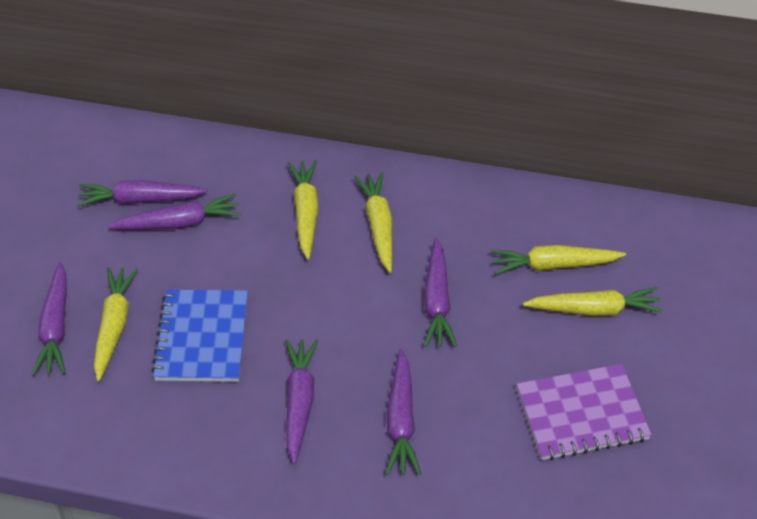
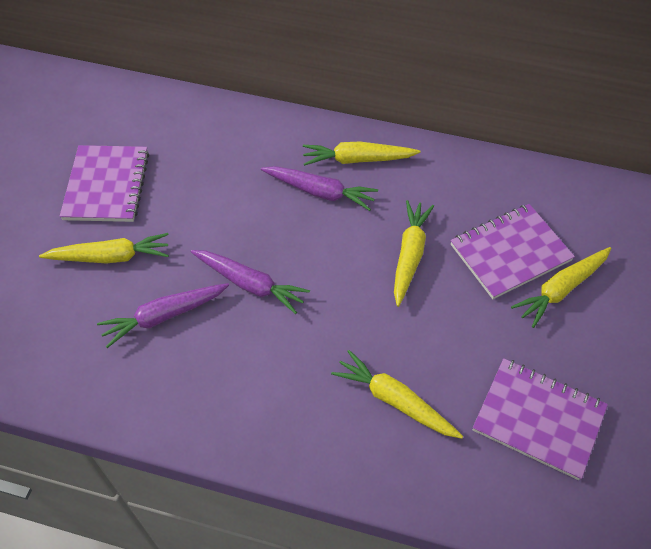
blue notebook: [151,289,248,382] = 1 -> none = 0
purple carrot: [32,262,67,376] [77,180,208,207] [108,194,241,230] [286,339,318,464] [386,349,421,475] [424,238,457,347] = 6 -> [97,283,229,348] [191,250,310,314] [261,166,378,211] = 3
purple notebook: [516,364,652,460] = 1 -> [60,145,149,222] [450,204,575,299] [473,358,608,480] = 3

